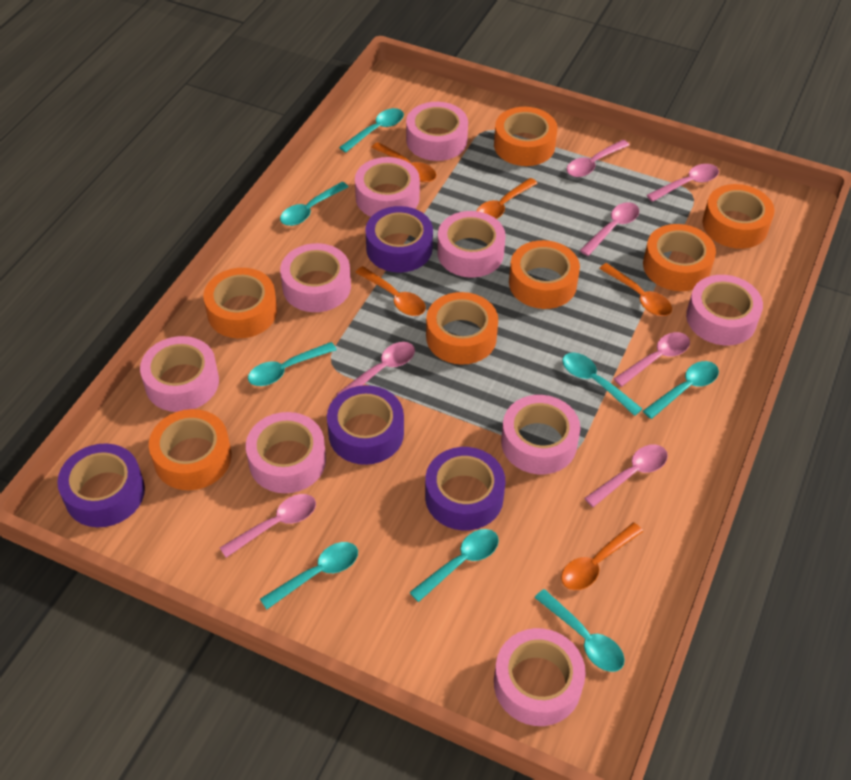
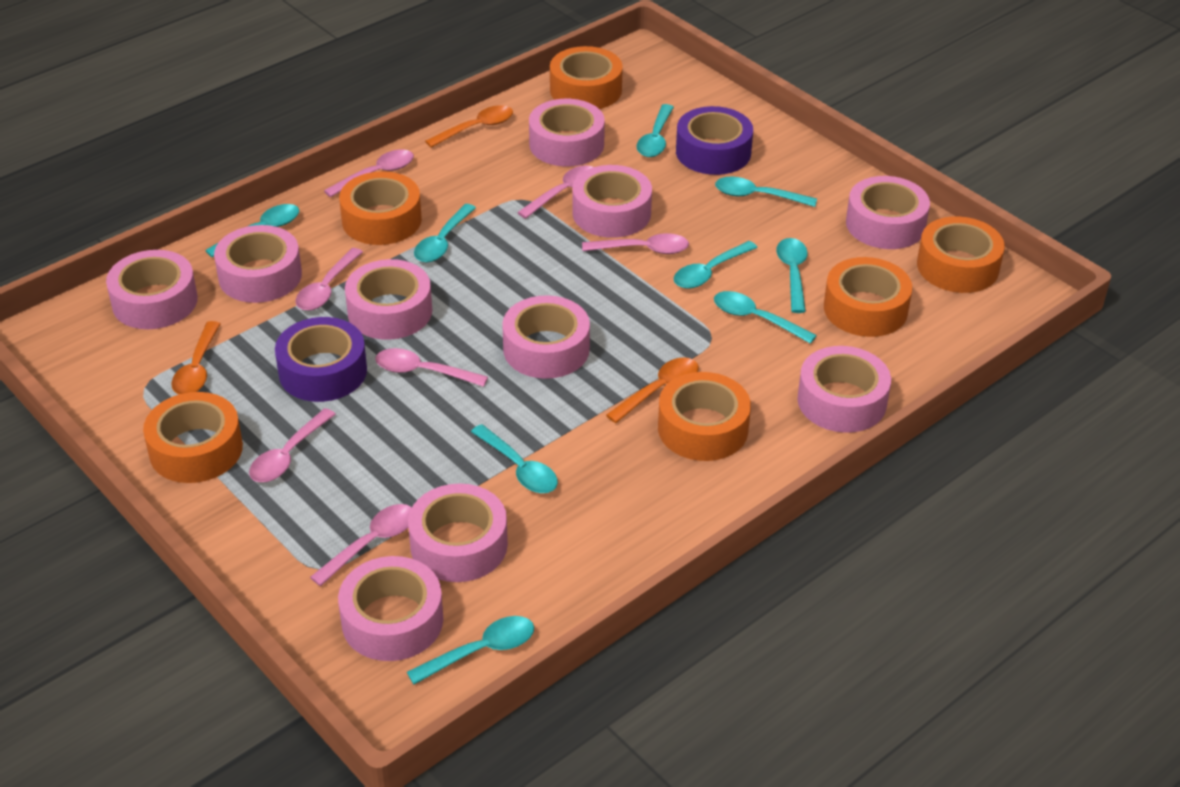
orange spoon: [355,266,426,316] [371,142,436,182] [476,178,538,219] [561,523,643,590] [599,263,672,316] = 5 -> [171,321,221,395] [425,105,513,148] [606,357,699,423] = 3
orange tape: [149,409,232,490] [203,268,277,338] [426,292,498,365] [494,107,557,166] [509,240,580,309] [643,224,716,291] [702,184,774,249] = 7 -> [143,392,243,483] [339,171,422,245] [550,46,623,109] [658,372,751,461] [824,257,912,337] [917,216,1005,293] = 6
pink tape: [140,336,219,412] [246,412,326,493] [280,243,351,312] [355,157,420,217] [406,102,468,161] [437,211,506,277] [494,628,586,726] [501,395,580,474] [686,275,763,345] = 9 -> [106,250,198,329] [214,225,302,303] [338,556,443,661] [345,259,432,340] [408,483,508,582] [502,295,590,379] [529,99,605,166] [572,165,652,238] [797,346,891,433] [846,176,930,249] = 10
purple tape: [57,444,145,527] [327,385,404,465] [365,206,433,273] [425,447,506,530] = 4 -> [275,317,367,402] [676,106,753,175] = 2
turquoise spoon: [248,342,337,386] [260,542,358,609] [280,182,348,226] [339,108,404,153] [409,529,499,602] [535,589,625,672] [562,353,642,416] [643,361,719,419] = 8 -> [205,204,299,258] [407,616,534,685] [414,204,476,262] [471,424,558,493] [636,104,674,157] [674,241,758,289] [714,291,817,344] [715,177,817,207] [776,238,808,313] = 9

